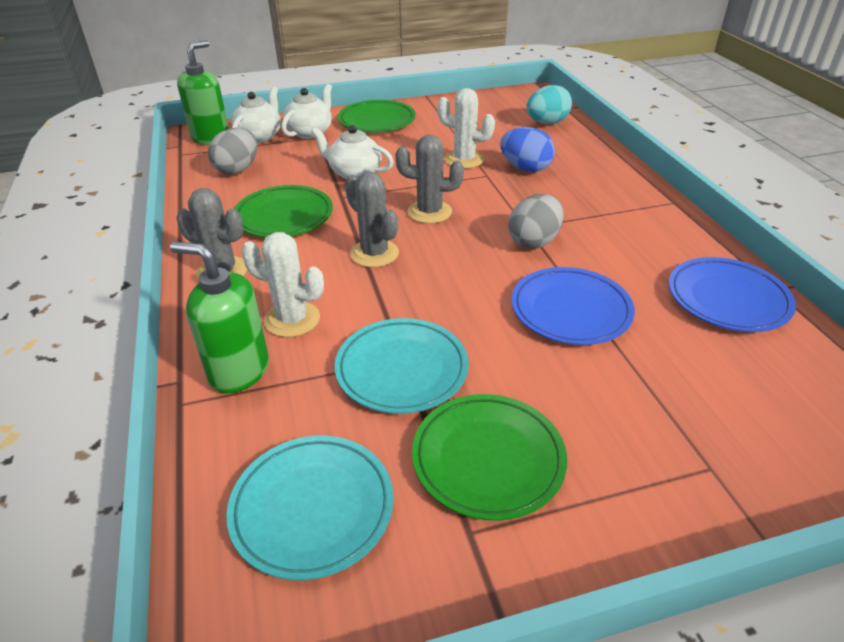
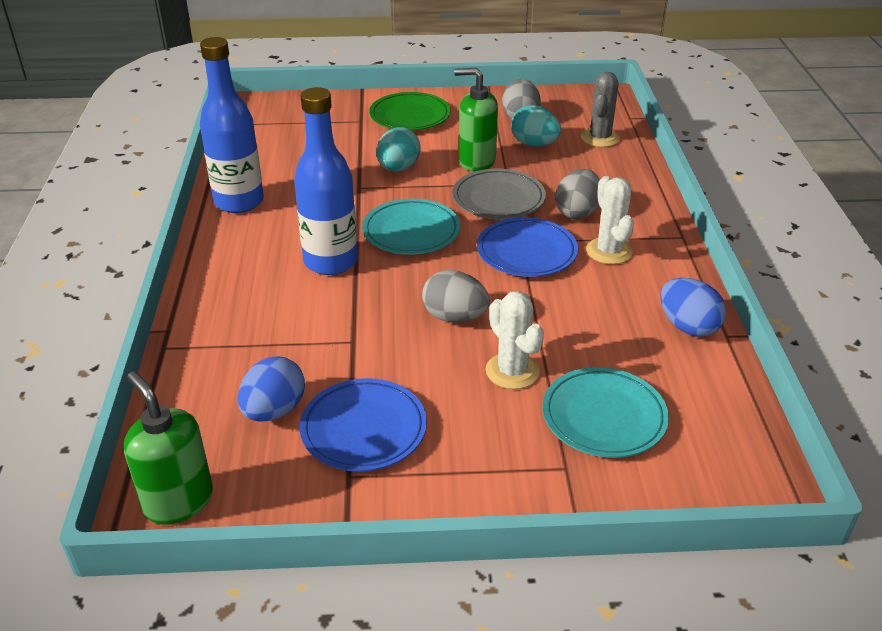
blue bottle: none = 0 -> [200,37,264,213] [294,87,358,275] = 2
blue egg: [500,127,555,172] = 1 -> [238,356,305,422] [660,278,726,337] = 2
green plate: [234,185,333,237] [338,100,416,132] [412,394,567,521] = 3 -> [369,92,451,131] = 1
grey cactus: [177,188,247,280] [345,172,399,267] [395,134,464,224] = 3 -> [581,72,620,147] = 1
grey egg: [208,128,257,175] [508,194,564,249] = 2 -> [422,270,490,323] [502,79,541,119] [555,169,600,219] = 3
grey plate: none = 0 -> [452,169,546,219] = 1
turquoise egg: [527,85,572,124] = 1 -> [376,127,421,171] [511,105,561,147] = 2
white teapot: [231,87,281,143] [282,84,332,139] [311,125,394,180] = 3 -> none = 0

